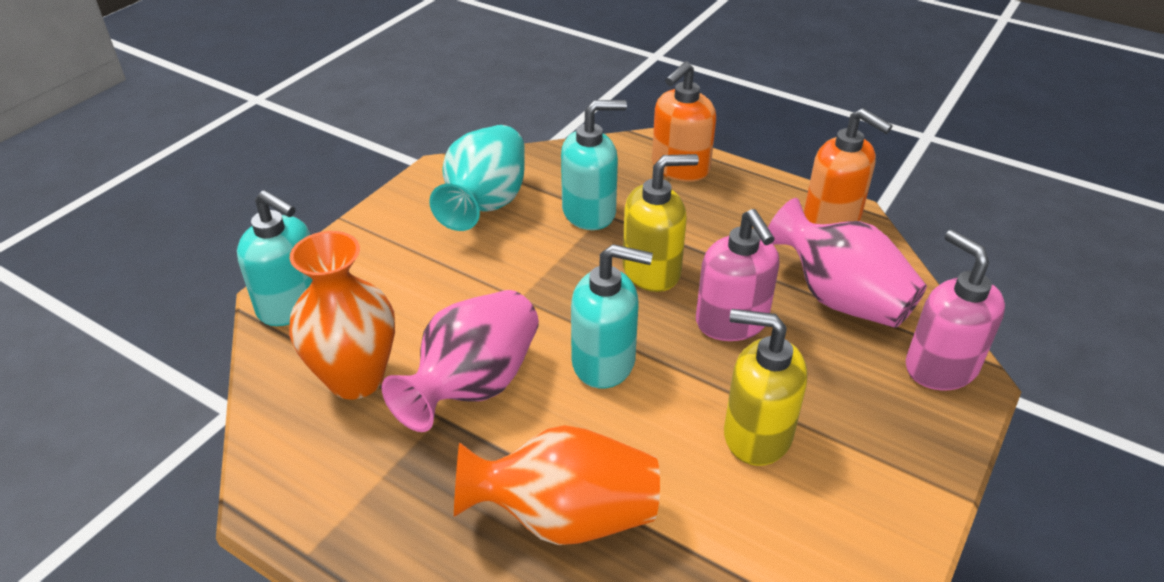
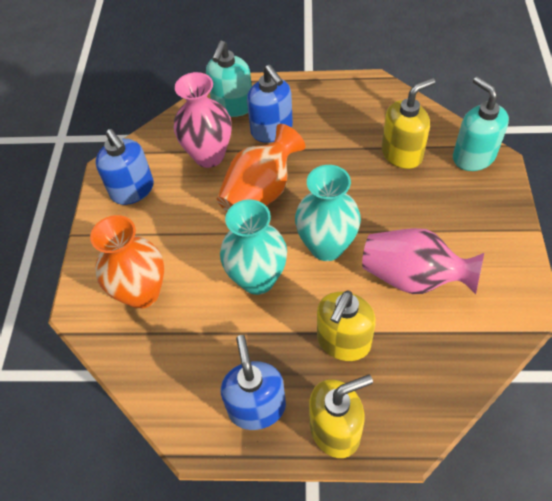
blue soap dispenser: none = 0 -> [95,129,154,205] [221,335,286,430] [247,65,293,143] = 3
orange soap dispenser: [652,62,716,182] [804,108,893,224] = 2 -> none = 0
pink soap dispenser: [696,209,780,341] [906,230,1005,390] = 2 -> none = 0
turquoise soap dispenser: [237,190,312,326] [561,100,627,230] [571,244,653,389] = 3 -> [206,41,252,117] [453,77,509,171] = 2
turquoise vase: [429,125,525,231] = 1 -> [220,199,287,295] [295,165,361,261] = 2
yellow soap dispenser: [622,154,699,292] [724,309,807,466] = 2 -> [309,374,373,458] [317,290,376,361] [382,78,435,169] = 3

